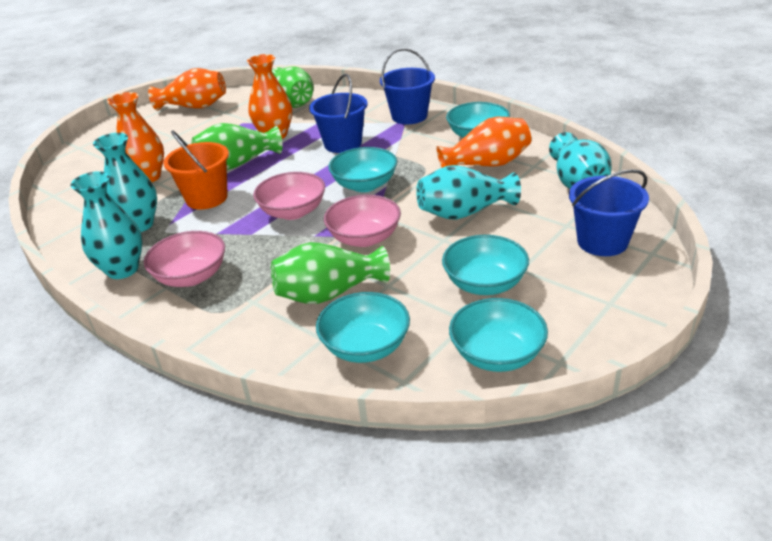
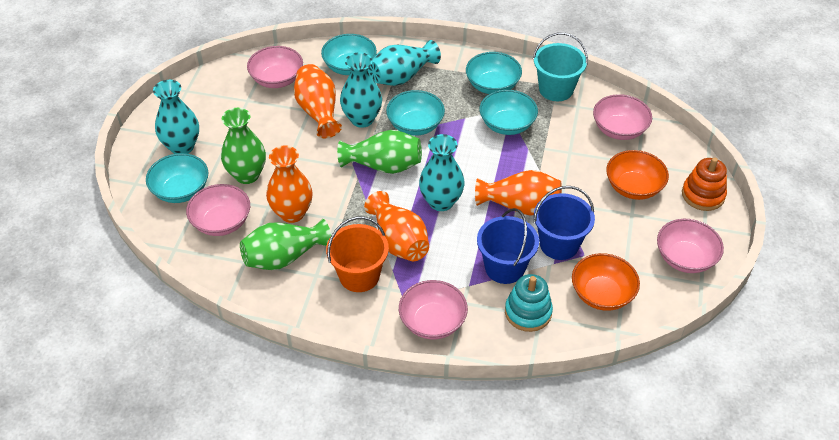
blue bucket: [309,74,368,153] [380,48,435,124] [569,169,649,256] = 3 -> [477,208,539,284] [534,186,595,260] = 2
orange bowl: none = 0 -> [572,253,640,311] [606,150,669,200] = 2
orange stacking toy: none = 0 -> [682,157,727,211] = 1
pink bowl: [144,231,225,287] [253,172,325,220] [324,195,401,247] = 3 -> [186,184,250,236] [247,46,303,88] [399,280,468,339] [593,94,652,140] [657,219,724,273] = 5
turquoise bucket: none = 0 -> [533,32,588,101] = 1
turquoise stacking toy: none = 0 -> [505,274,553,332] = 1

